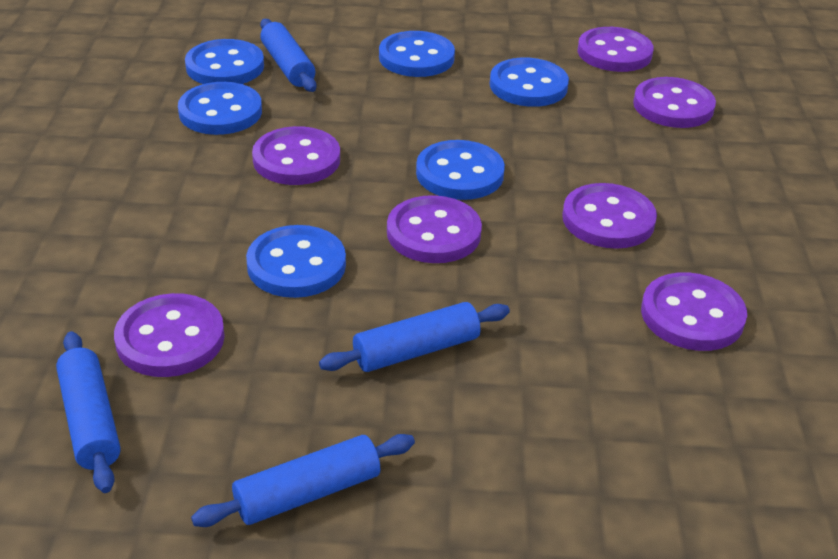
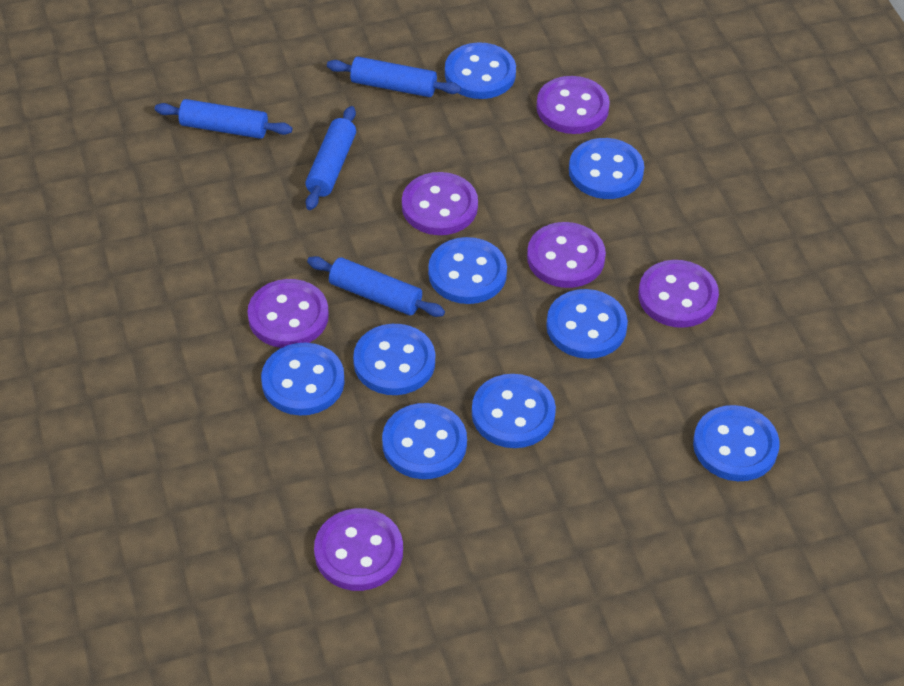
blue button: [178,82,262,135] [185,39,264,84] [246,225,346,298] [379,31,455,77] [416,140,505,200] [490,58,569,107] = 6 -> [261,343,345,415] [353,324,435,395] [382,403,467,479] [428,237,507,304] [445,42,516,99] [472,374,556,448] [546,289,628,359] [569,138,644,199] [693,405,780,481] = 9
purple button: [114,293,225,377] [252,126,340,185] [387,195,482,263] [562,183,657,249] [578,27,654,72] [633,77,716,128] [641,272,747,351] = 7 -> [247,279,329,348] [314,508,403,591] [402,172,478,235] [527,222,606,288] [536,76,610,134] [638,260,719,328] = 6

